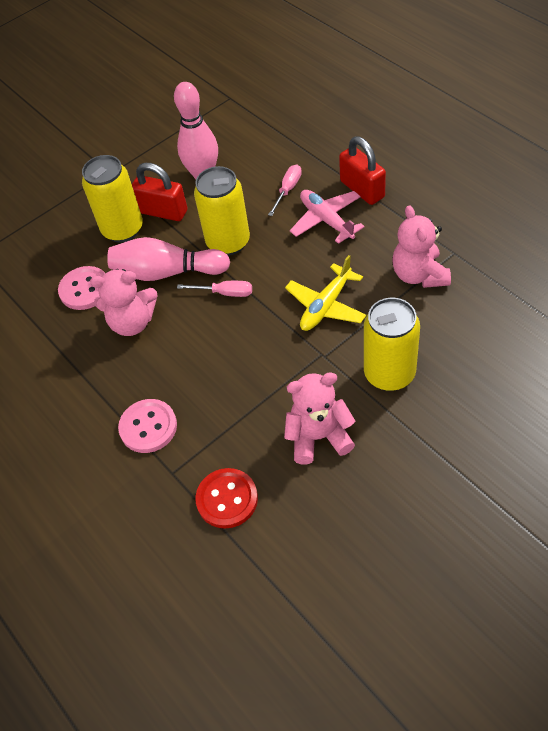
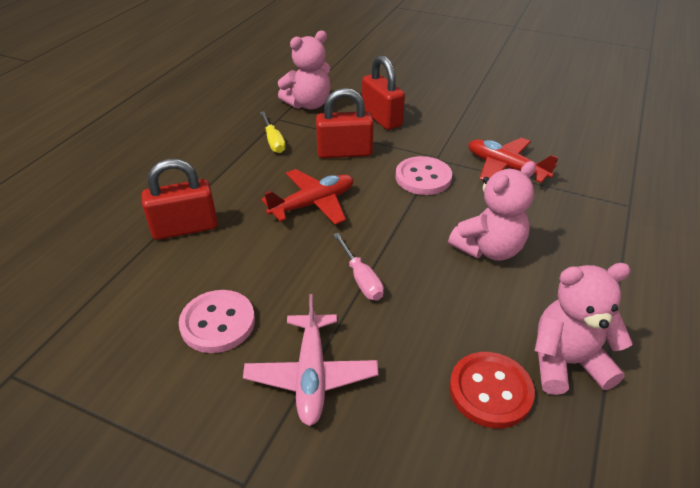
pink bowling pin: [107,237,230,281] [174,82,218,179] = 2 -> none = 0
pink screwdriver: [177,281,252,297] [268,165,302,216] = 2 -> [333,233,384,301] = 1
red padlock: [132,163,187,221] [339,136,386,205] = 2 -> [141,159,218,240] [316,88,374,158] [362,55,405,130] = 3
red plane: none = 0 -> [261,169,353,225] [468,138,559,183] = 2
yellow can: [82,155,143,243] [194,166,250,256] [364,298,420,391] = 3 -> none = 0
yellow plane: [285,255,366,331] = 1 -> none = 0
yellow screwdriver: none = 0 -> [260,112,286,153] = 1

